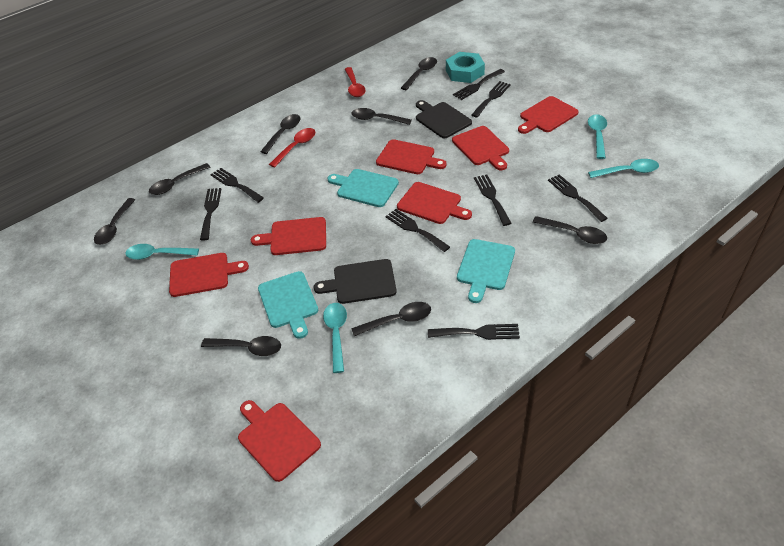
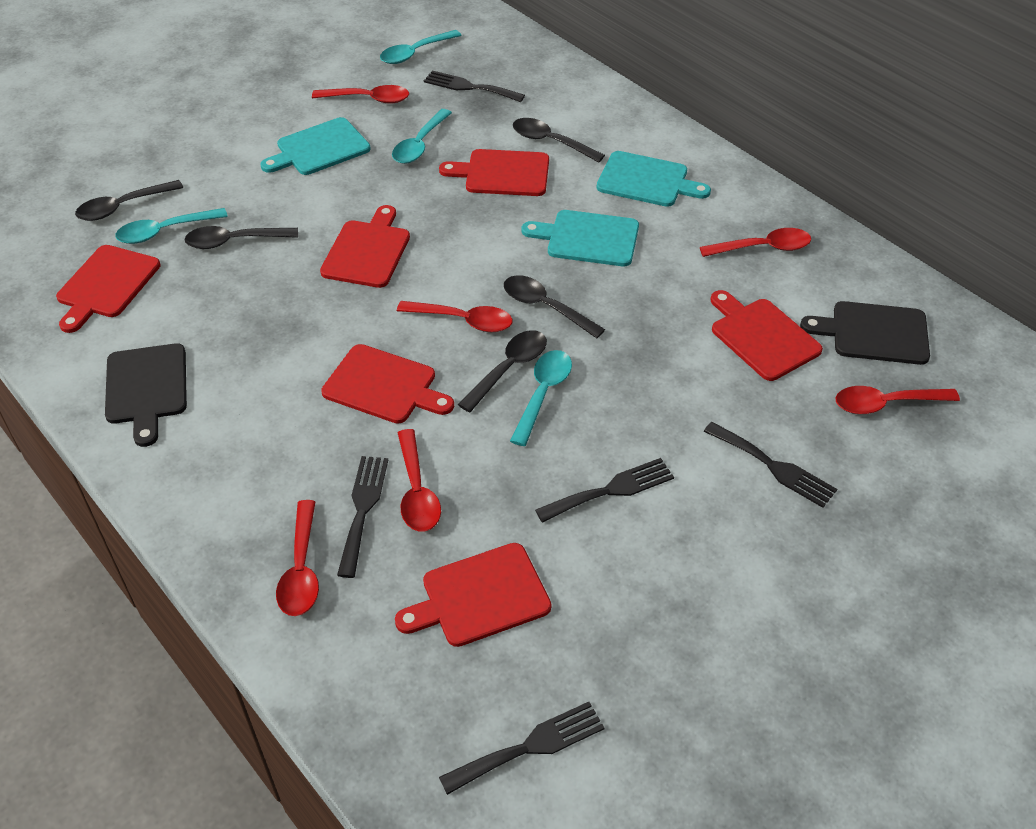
black fork: [200,188,221,240] [210,168,264,203] [385,209,450,252] [428,324,520,340] [453,69,505,100] [471,81,511,118] [474,174,512,226] [548,174,608,222] = 8 -> [337,456,388,578] [424,70,525,102] [439,702,605,795] [535,458,674,523] [704,422,837,508] = 5
black spoon: [94,198,135,245] [149,163,211,195] [201,336,281,356] [260,114,300,154] [351,108,412,125] [351,302,431,336] [401,57,437,90] [533,216,607,244] = 8 -> [75,180,183,221] [184,226,298,249] [458,330,547,413] [504,275,605,338] [513,118,605,163] = 5
red cutting board: [169,253,249,297] [238,400,321,482] [251,217,326,255] [376,139,447,174] [397,182,472,224] [452,126,509,170] [518,96,579,134] = 7 -> [56,245,161,333] [320,205,410,288] [321,344,454,424] [395,543,551,647] [439,149,549,196] [710,290,823,381] = 6
red spoon: [269,128,315,168] [345,67,366,97] = 2 -> [276,500,319,616] [312,85,409,104] [397,301,513,332] [398,429,441,531] [700,228,811,257] [836,386,960,414] = 6
turquoise nut: [446,52,485,83] = 1 -> none = 0

